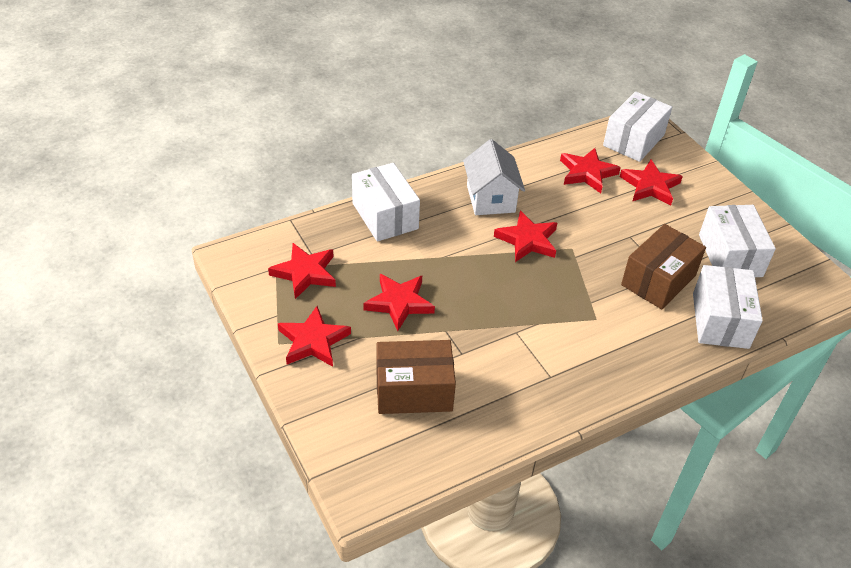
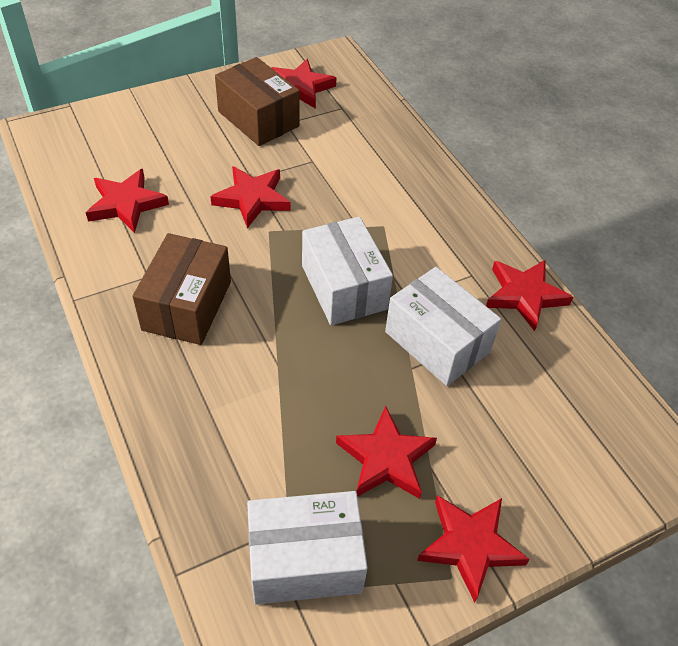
white box: [352,163,420,241] [603,91,672,162] [693,265,763,349] [699,205,776,277] = 4 -> [247,491,368,605] [302,217,393,325] [385,267,501,386] = 3
white house: [463,139,525,215] = 1 -> none = 0

